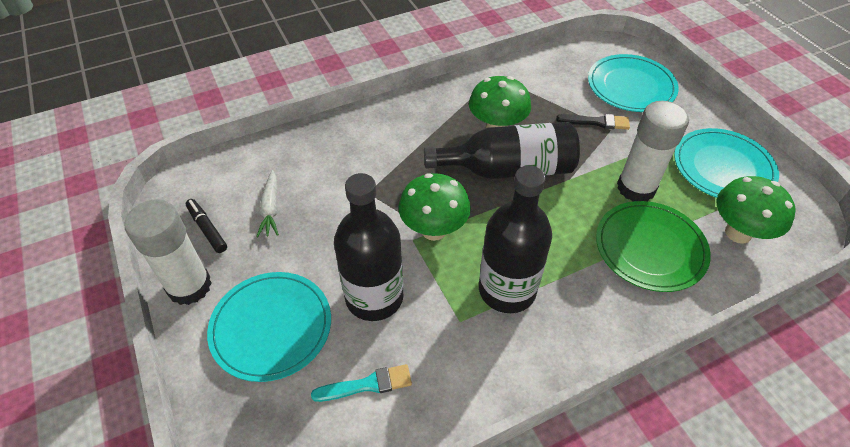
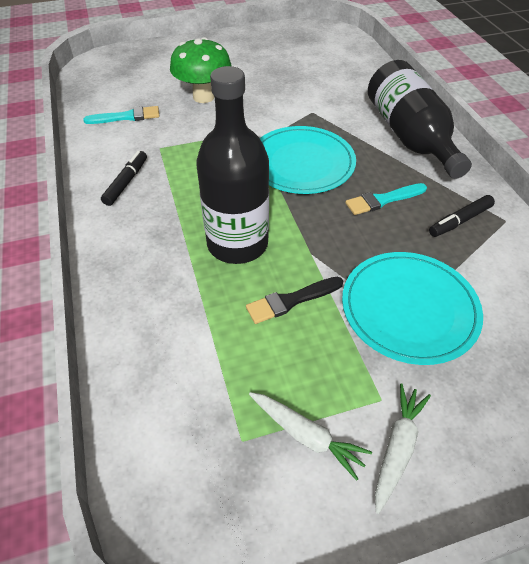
black bottle: [334,173,404,321] [424,122,580,179] [479,165,552,313] = 3 -> [196,66,269,264] [368,60,472,179] = 2
black marker: [186,199,227,253] = 1 -> [101,151,147,206] [429,195,495,237] = 2
green mushroom: [399,173,471,241] [469,76,531,128] [716,176,796,244] = 3 -> [170,37,231,103] = 1
green plate: [596,201,711,292] = 1 -> none = 0
turquoise brush: [311,364,412,402] = 1 -> [83,106,159,124] [345,183,427,215] = 2
turquoise plate: [207,272,331,382] [588,54,679,112] [674,128,779,198] = 3 -> [260,126,356,194] [342,252,483,365] = 2
white carrot: [256,170,279,237] = 1 -> [249,392,372,481] [375,384,431,514] = 2
white glue stick: [125,199,212,305] [617,101,689,201] = 2 -> none = 0

